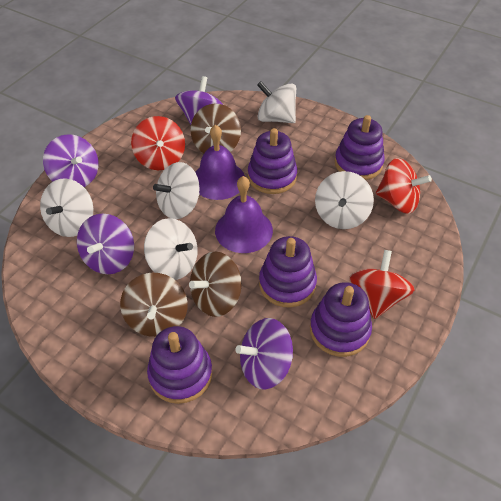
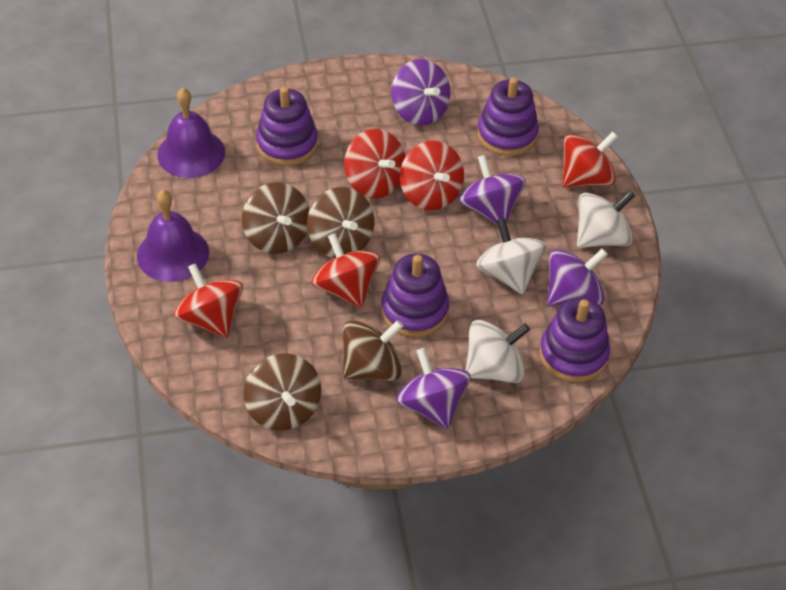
brown spinning top: [120,273,188,337] [189,252,242,317] [191,103,241,153] = 3 -> [242,182,309,254] [243,353,321,431] [307,187,374,258] [343,320,403,381] = 4
purple stacking toy: [147,326,212,404] [248,128,297,194] [259,236,317,308] [310,282,372,357] [335,115,385,180] = 5 -> [256,87,318,166] [381,254,449,337] [477,77,539,156] [539,297,610,382] = 4
red spinning top: [131,116,185,170] [349,250,415,319] [376,158,432,214] = 3 -> [174,263,243,338] [312,233,380,308] [344,129,405,198] [400,141,464,210] [562,131,618,188] = 5
white spinning top: [40,178,93,237] [144,218,198,280] [153,162,200,219] [257,81,296,123] [315,171,374,229] = 5 -> [466,320,530,383] [476,218,546,294] [577,190,635,248] = 3

